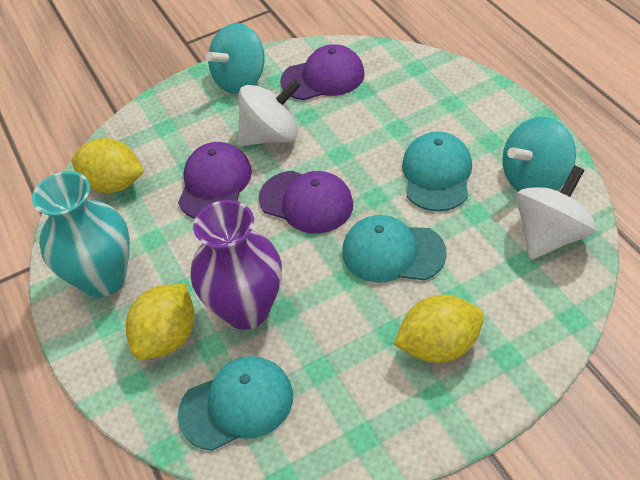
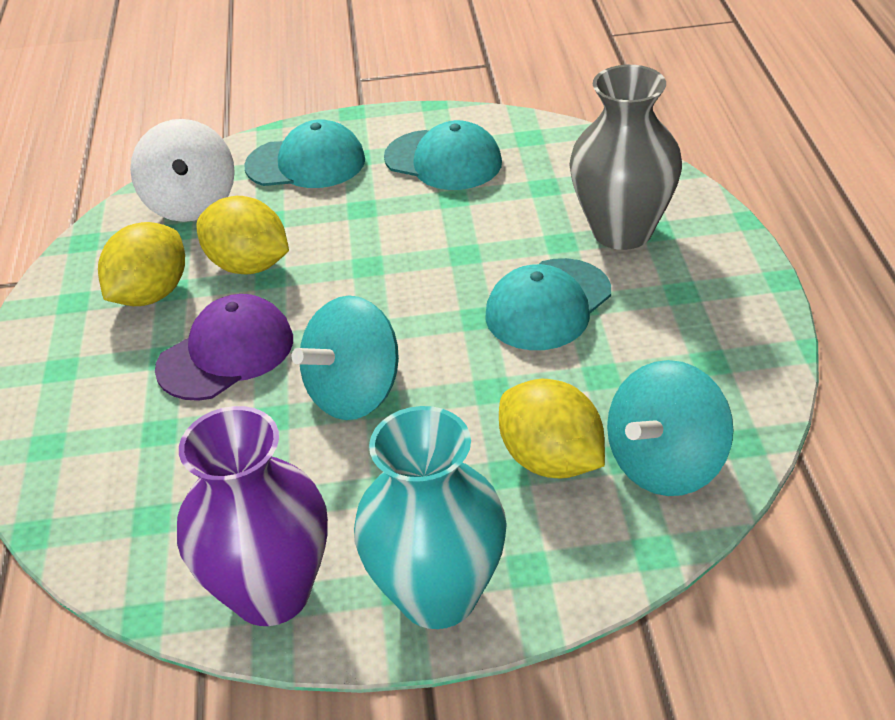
grey vase: none = 0 -> [569,65,682,250] = 1
purple cap: [178,142,252,219] [259,171,353,233] [280,44,365,100] = 3 -> [155,294,293,401] = 1
white spinning top: [238,79,301,146] [516,166,596,260] = 2 -> [130,119,235,222] = 1

